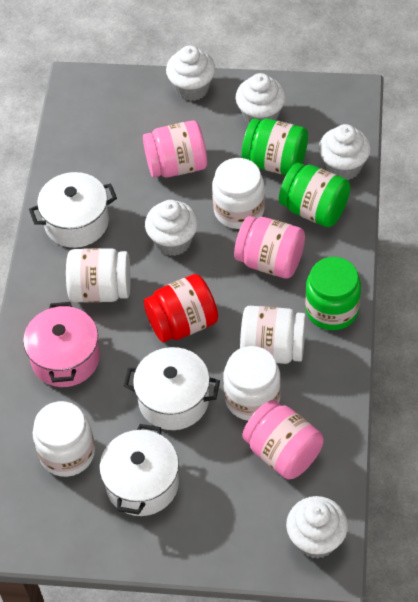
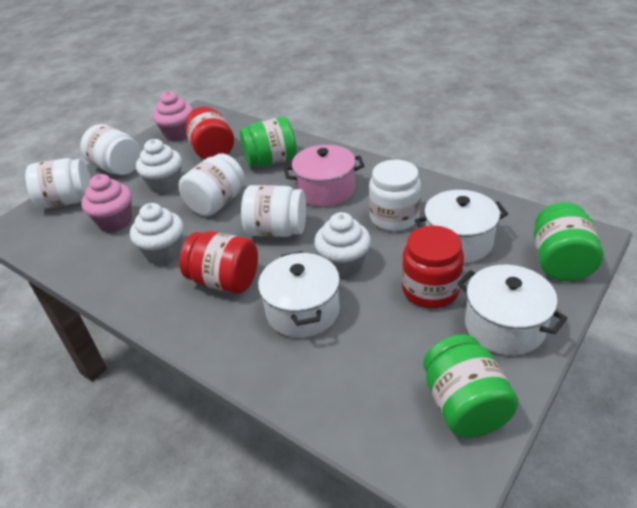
pink cupcake: none = 0 -> [81,174,132,232] [153,91,193,141] = 2
pink jar: [143,120,207,178] [234,216,305,279] [242,400,324,479] = 3 -> none = 0
red jar: [144,274,218,343] = 1 -> [180,231,258,294] [186,107,234,160] [402,225,464,308] = 3
white cupcake: [145,200,198,256] [166,46,215,101] [236,73,286,124] [286,496,348,559] [319,124,371,180] = 5 -> [130,203,183,265] [136,139,182,194] [314,212,371,278] = 3

